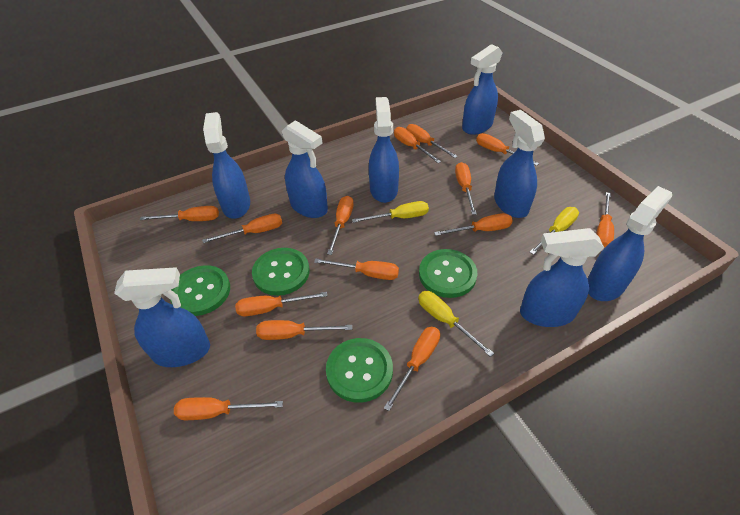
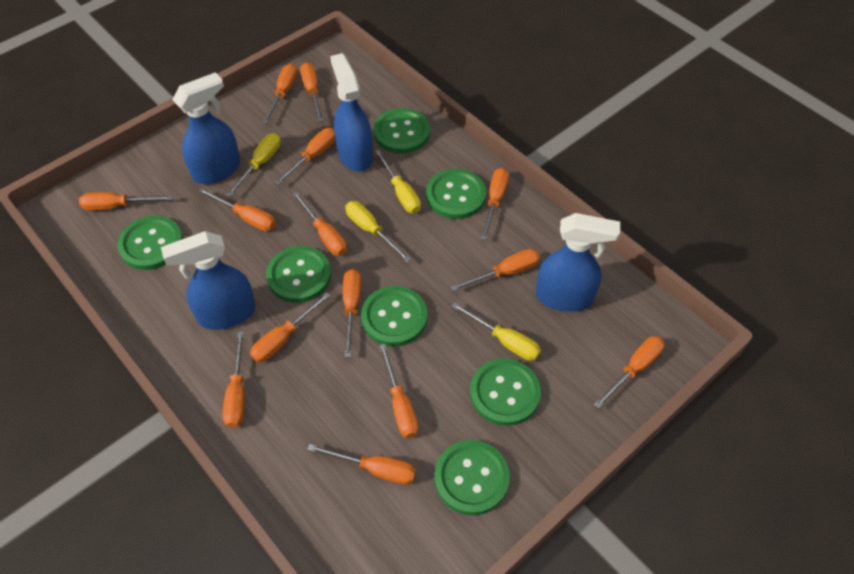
blue spray bottle: [114,267,210,367] [203,112,250,219] [282,120,328,218] [369,97,399,203] [462,44,502,135] [494,110,545,218] [520,228,604,327] [588,186,672,301] = 8 -> [161,231,256,330] [172,72,240,184] [330,53,373,172] [536,213,620,312] = 4
green button: [170,265,230,316] [252,248,310,296] [326,338,393,403] [419,249,477,298] = 4 -> [118,216,183,270] [266,246,331,303] [361,286,428,346] [374,108,430,154] [426,169,486,219] [434,440,510,515] [470,359,541,426] = 7
yellow screwdriver: [352,201,429,223] [418,291,494,357] [530,207,579,255] = 3 -> [226,133,281,197] [345,201,411,262] [374,149,421,213] [451,302,541,361] = 4

